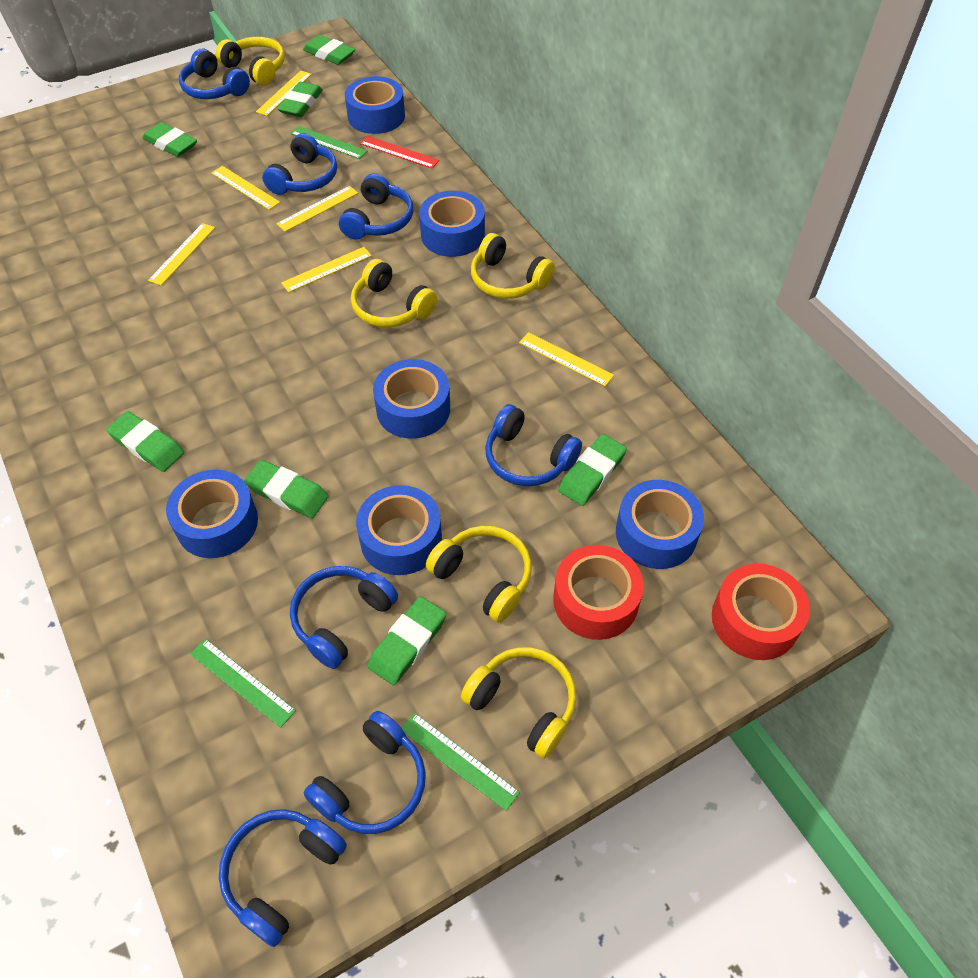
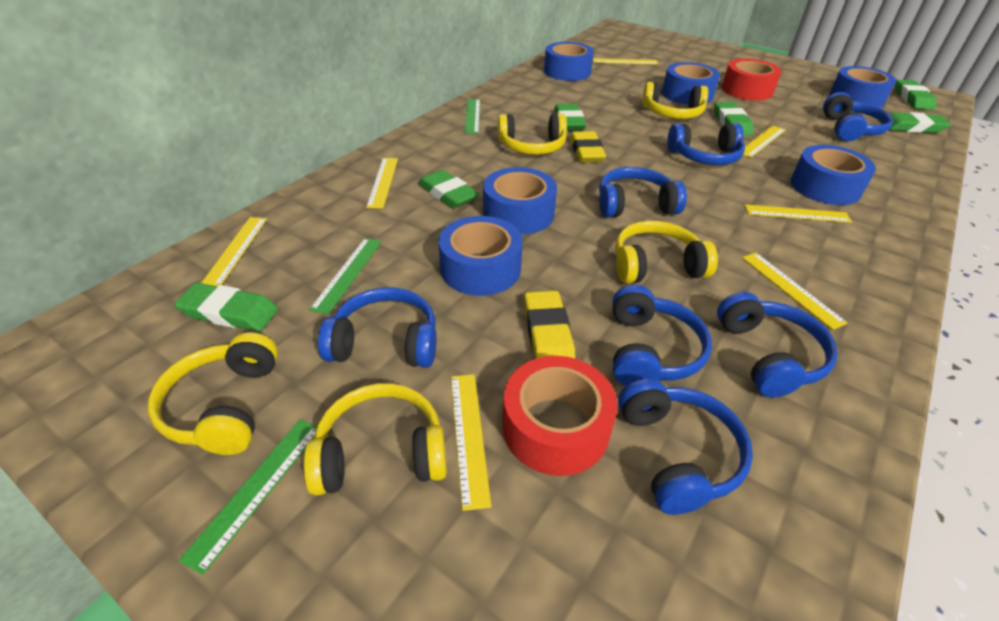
green eraser: [106,411,184,472] [142,122,197,157] [244,460,329,518] [277,82,323,117] [303,35,355,65] [368,596,446,685] [558,434,627,506] = 7 -> [175,283,278,331] [418,170,479,209] [554,104,586,131] [714,102,753,136] [880,112,951,133] [895,80,937,110] = 6
red ruler: [360,136,440,169] = 1 -> none = 0
yellow eraser: none = 0 -> [524,291,575,359] [570,131,606,162] = 2
yellow ruler: [148,223,215,286] [211,166,280,210] [256,70,312,116] [276,186,358,232] [281,247,372,293] [519,332,614,386] = 6 -> [202,217,267,286] [366,158,398,208] [451,374,491,511] [593,58,658,65] [742,253,848,330] [743,126,785,158] [745,204,852,223] = 7

